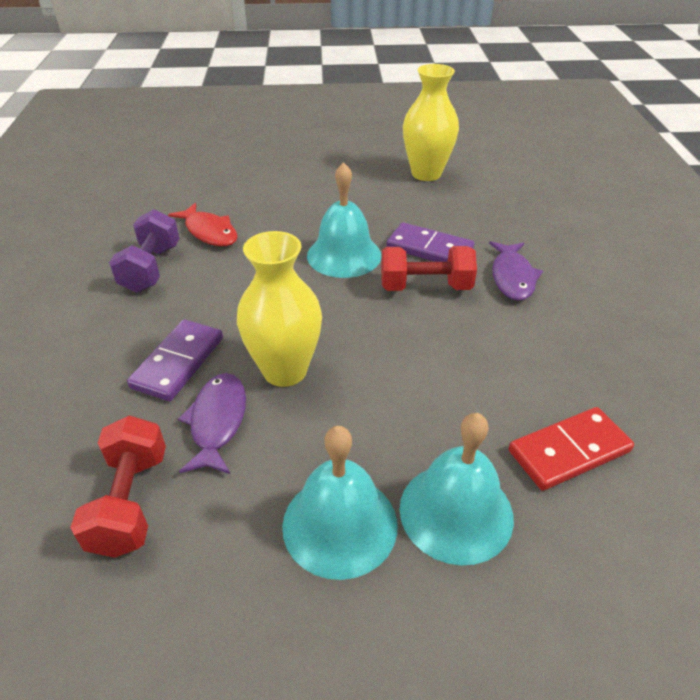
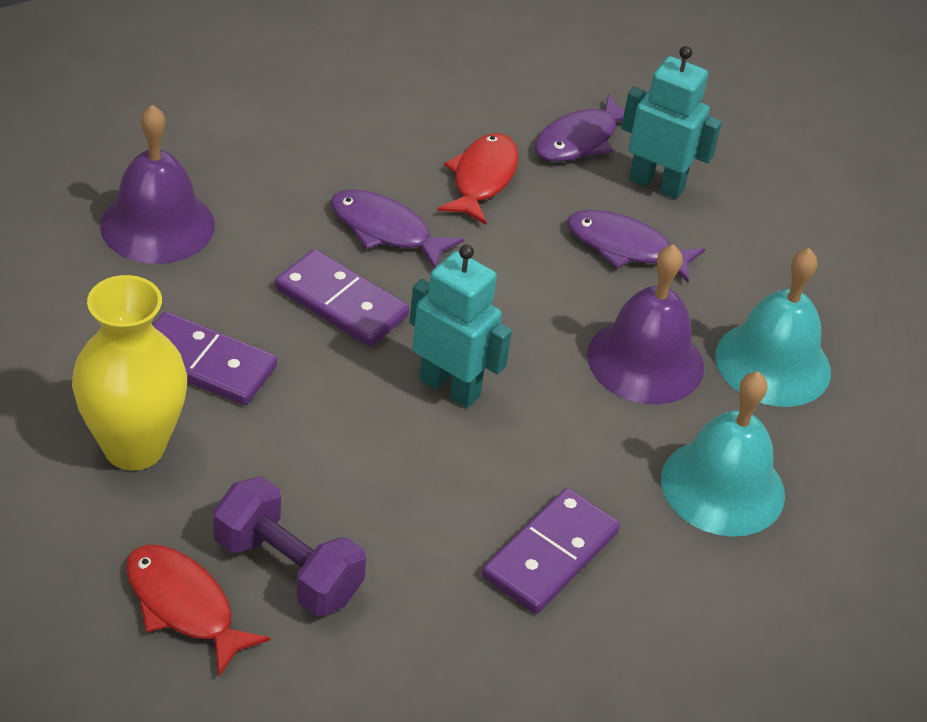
purple bell: none = 0 -> [100,105,215,264] [587,244,704,404] = 2
purple domino: [127,320,223,401] [387,222,474,262] = 2 -> [153,312,277,405] [275,249,409,347] [482,488,620,614] = 3
purple fish: [178,373,246,474] [489,241,543,301] = 2 -> [331,189,464,268] [535,94,625,162] [567,210,705,282] = 3
red domino: [509,407,634,491] = 1 -> none = 0
red dumbbell: [70,415,166,558] [381,246,477,291] = 2 -> none = 0
red fish: [168,203,238,246] = 1 -> [126,545,270,676] [437,133,518,225] = 2
turquoise bell: [282,426,397,580] [307,162,381,278] [400,413,514,566] = 3 -> [661,372,785,537] [715,248,831,407] = 2
turquoise robot: none = 0 -> [409,244,512,408] [621,46,722,199] = 2
yellow vase: [237,231,322,387] [403,64,459,181] = 2 -> [72,275,187,470] = 1

